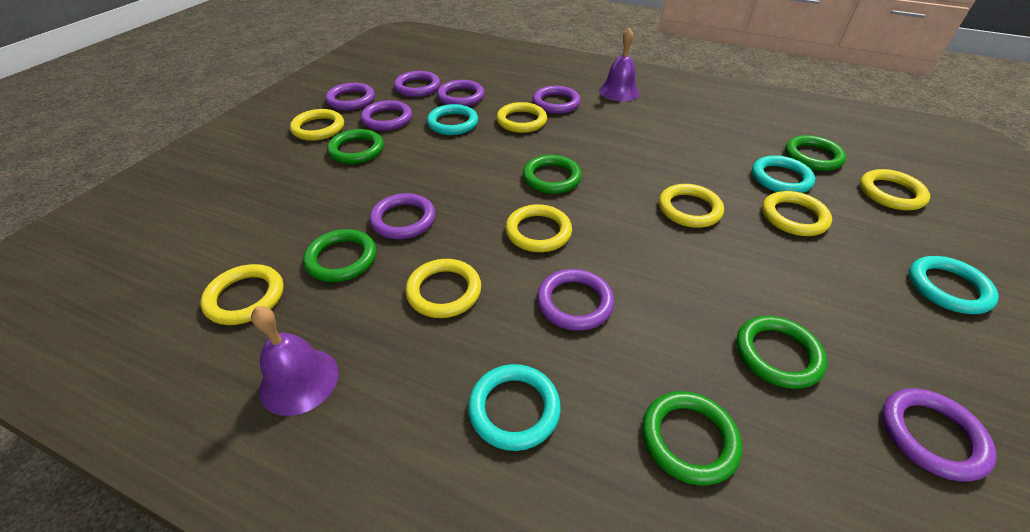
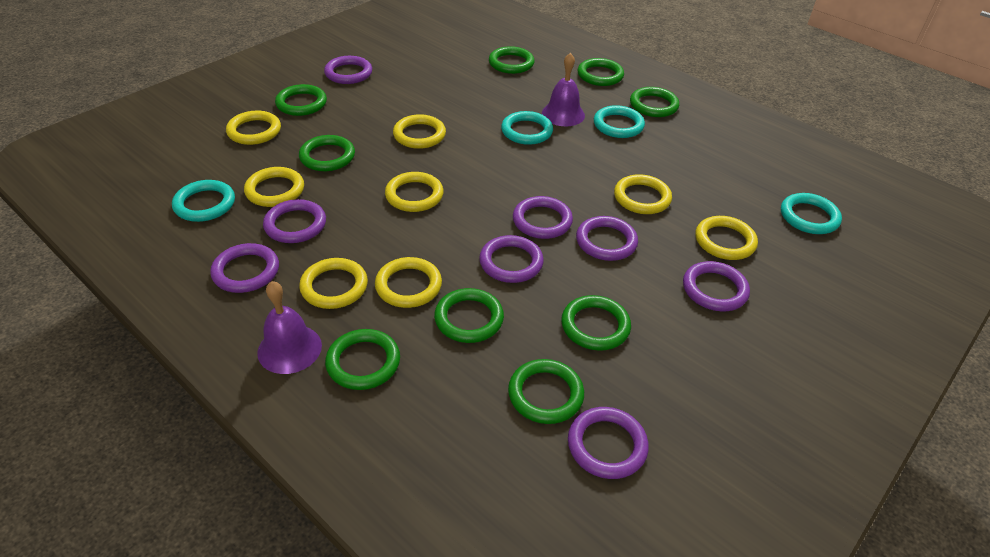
green ring: [303,229,376,282] [327,129,384,164] [523,155,582,194] [642,391,742,486] [736,316,827,389] [785,135,846,171] = 6 -> [275,84,327,116] [299,135,355,171] [325,329,400,390] [434,288,504,343] [489,46,534,74] [508,359,584,424] [561,295,631,351] [578,58,624,86] [630,87,679,117] = 9

